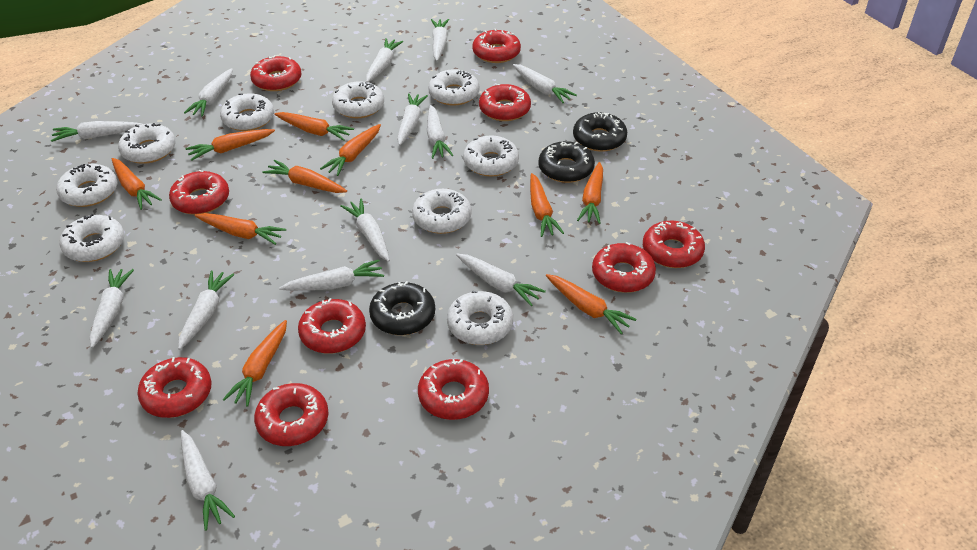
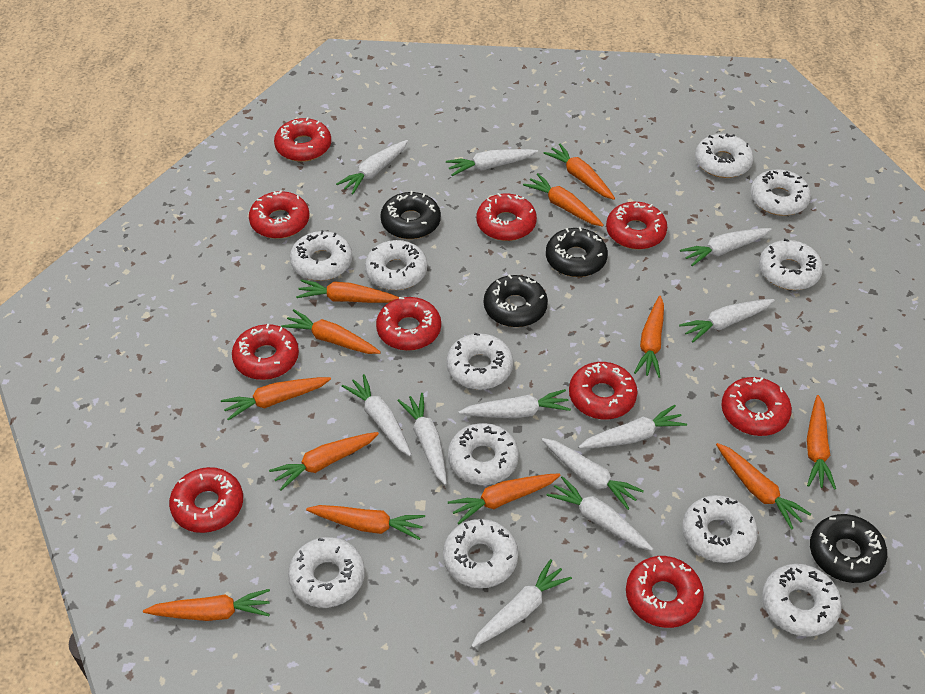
black donut: [369,281,435,335] [538,141,595,183] [573,112,627,152] = 3 -> [380,191,441,239] [484,275,548,327] [546,227,608,277] [810,514,887,583] = 4
orange carrot: [112,158,162,210] [185,129,275,161] [195,213,286,245] [222,320,287,407] [262,160,347,193] [274,112,354,141] [320,124,381,176] [530,173,564,237] [546,274,637,334] [577,162,603,224] = 10 -> [143,589,270,621] [221,377,331,421] [269,432,379,491] [281,309,381,354] [296,279,399,303] [306,505,425,540] [448,473,561,524] [523,173,604,227] [544,143,615,200] [634,296,664,378] [716,443,811,530] [807,395,836,490] = 12
white carrot: [51,121,142,142] [90,269,134,348] [178,270,234,350] [181,430,235,531] [184,68,233,117] [279,260,384,291] [341,198,390,262] [366,38,403,82] [397,93,428,146] [427,105,453,159] [431,19,449,61] [456,254,546,306] [513,64,577,103] = 13 -> [336,140,408,194] [342,374,411,456] [398,393,447,485] [446,149,538,176] [458,389,571,418] [471,559,572,648] [542,438,644,510] [546,476,653,551] [578,405,687,449] [679,299,775,343] [680,228,771,266] = 11
white donut: [56,164,118,207] [60,214,124,262] [118,123,176,164] [220,93,274,131] [332,81,384,118] [412,189,472,234] [428,69,479,106] [447,290,513,345] [463,135,519,177] = 9 -> [288,537,365,608] [290,230,352,281] [365,240,427,290] [443,519,518,588] [446,333,513,390] [448,423,519,485] [682,495,758,563] [695,133,754,178] [750,169,811,216] [759,239,823,290] [762,564,842,637] = 11

